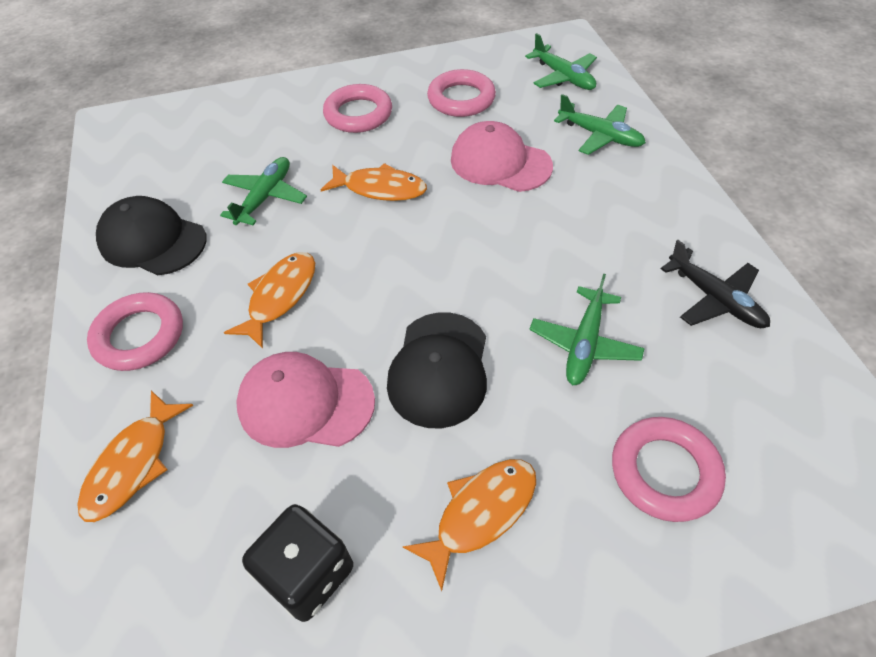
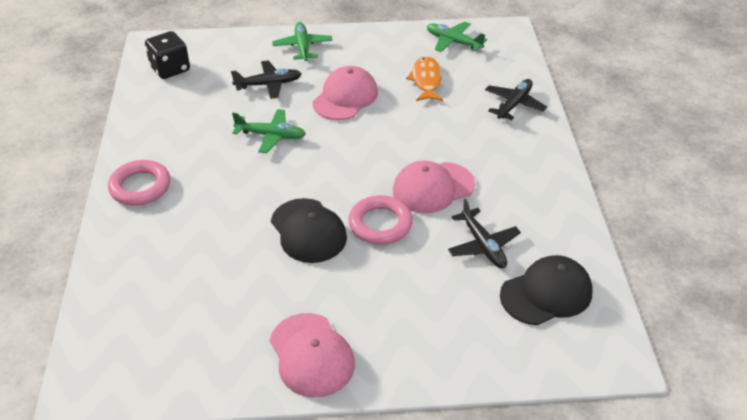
black plane: [661,240,770,328] = 1 -> [231,61,301,99] [448,199,521,268] [485,79,547,120] = 3
green plane: [220,157,307,225] [525,33,597,90] [530,273,645,385] [554,94,646,155] = 4 -> [232,109,306,153] [272,22,333,61] [427,22,487,52] = 3
orange fish: [78,390,194,522] [224,252,315,349] [321,163,427,201] [402,459,536,591] = 4 -> [406,56,443,101] = 1
pink cap: [236,352,375,448] [451,121,553,192] = 2 -> [270,313,355,398] [312,66,378,120] [393,161,475,213] = 3
pink ring: [87,292,183,371] [323,84,392,133] [427,69,496,117] [612,417,726,522] = 4 -> [108,160,170,206] [348,195,413,245] = 2

